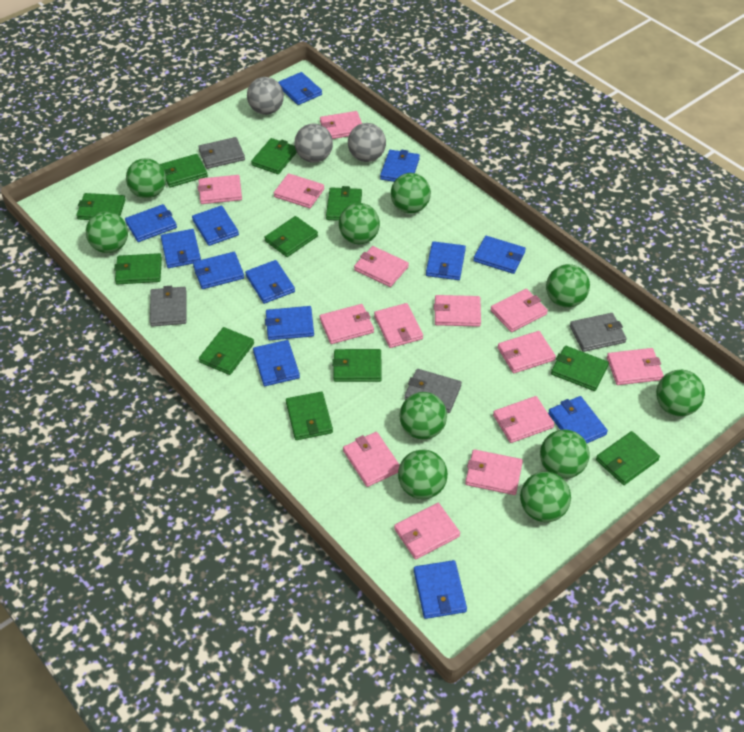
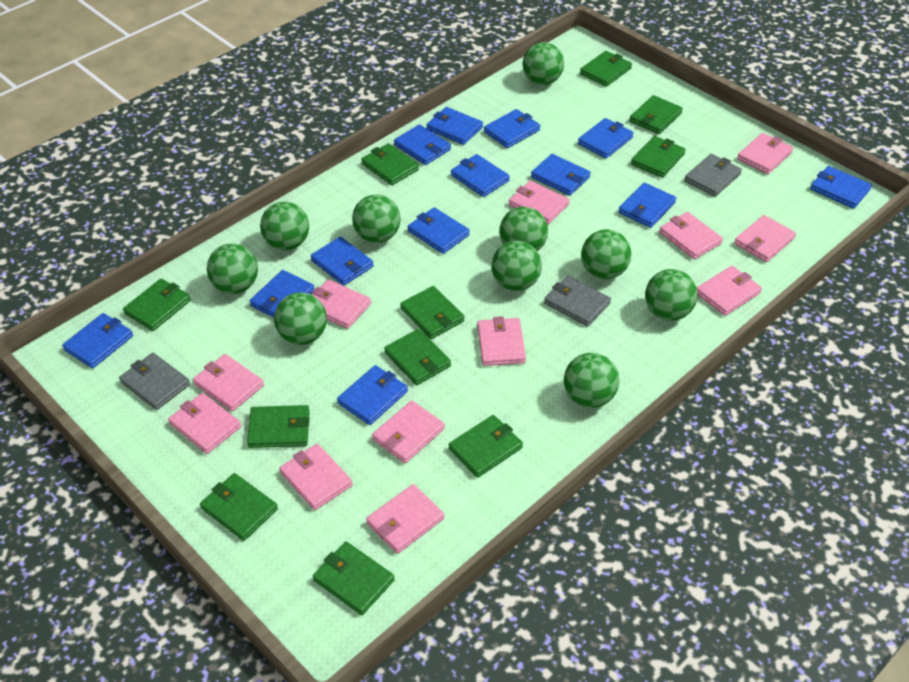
grey ball: [247,77,284,115] [294,123,333,163] [348,123,386,162] = 3 -> none = 0
grey wallet: [150,286,187,327] [198,137,245,169] [404,369,462,413] [570,313,627,352] = 4 -> [119,353,190,410] [544,276,611,327] [684,154,742,197] = 3
pink wallet: [198,175,242,204] [274,173,324,208] [320,111,362,139] [320,304,374,344] [343,432,400,487] [354,246,409,287] [374,303,423,348] [394,503,460,560] [434,295,481,327] [465,449,523,495] [490,289,548,332] [493,396,554,443] [498,331,556,373] [607,348,664,385] = 14 -> [168,393,241,454] [193,354,264,411] [279,444,353,510] [312,279,371,329] [366,484,445,554] [372,401,445,463] [477,316,526,366] [509,180,570,224] [659,212,723,259] [697,266,762,316] [734,215,796,262] [737,133,793,174] = 12

